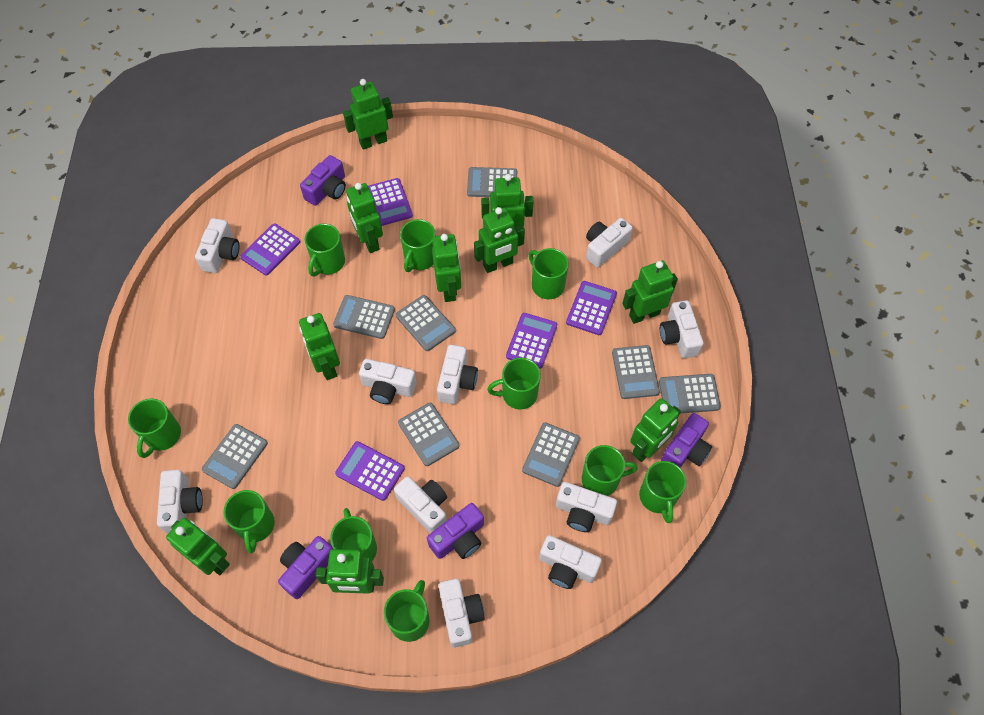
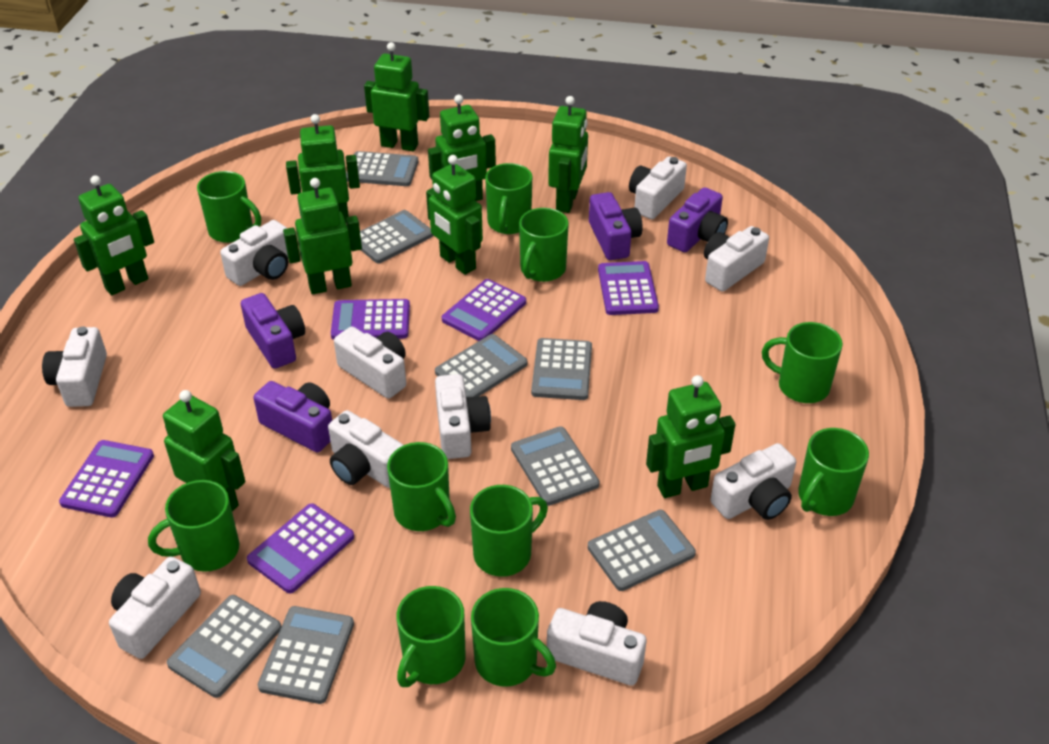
green robot: [166,518,230,575] [299,313,340,380] [316,549,384,594] [343,79,393,150] [346,183,383,253] [432,234,461,302] [474,207,525,273] [481,174,534,229] [622,261,678,324] [630,398,681,462] = 10 -> [74,175,154,295] [163,390,245,512] [283,178,362,294] [286,114,360,222] [364,42,429,151] [426,155,483,275] [428,94,496,201] [548,96,588,213] [646,375,736,498] = 9

